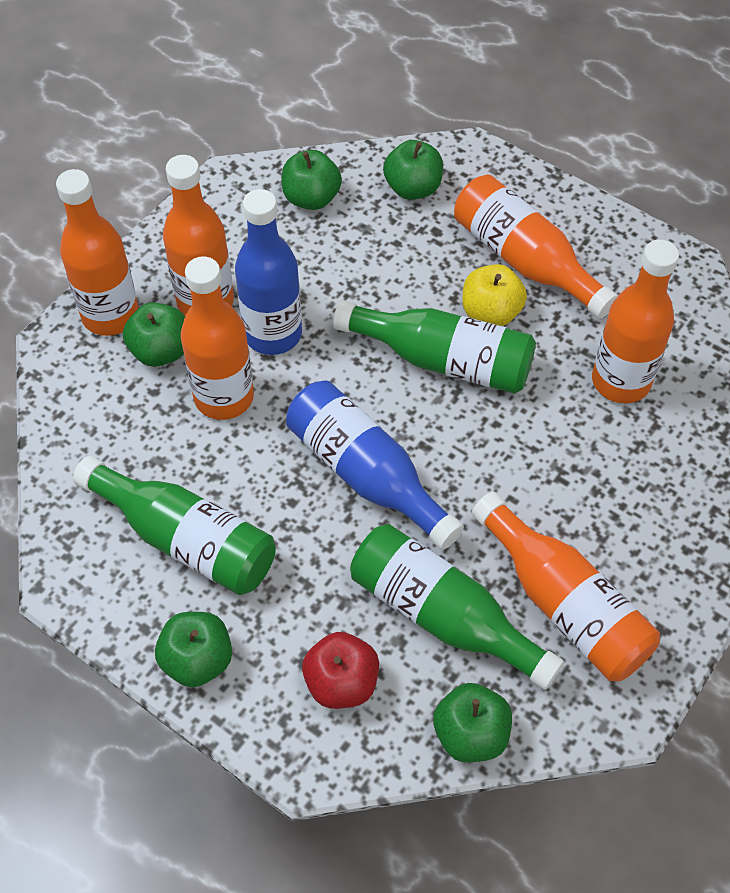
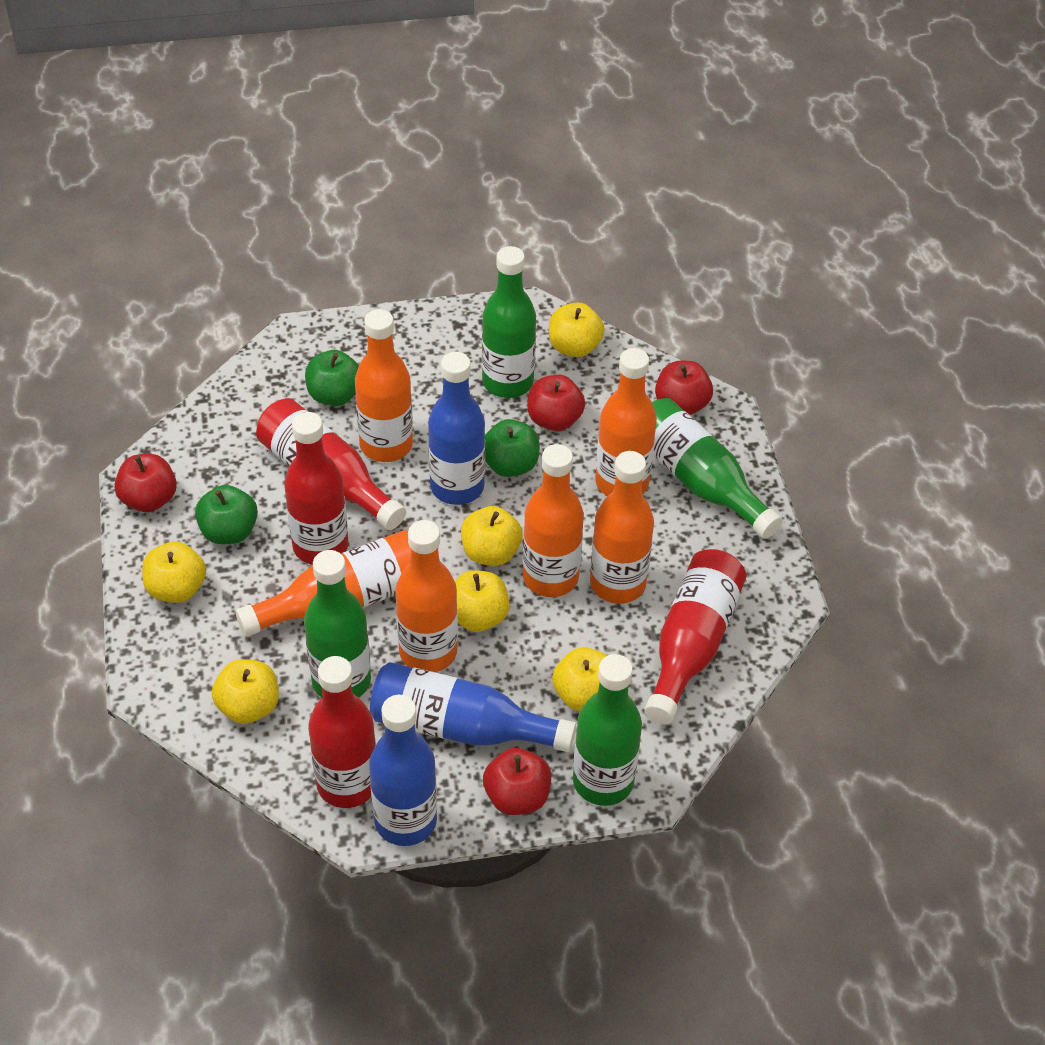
blue bottle: [235,189,302,355] [286,380,464,550] = 2 -> [369,695,437,846] [370,662,576,752] [428,352,485,505] = 3
green apple: [123,302,185,367] [155,612,232,687] [282,150,342,210] [383,140,443,200] [433,683,512,762] = 5 -> [195,485,258,544] [305,350,359,406] [485,419,540,477] = 3
green bottle: [73,456,276,595] [333,300,536,394] [350,524,564,690] = 3 -> [304,550,371,698] [482,246,536,398] [573,654,642,806] [652,398,783,539] = 4
red apple: [302,632,379,709] = 1 -> [114,454,177,512] [483,748,551,815] [527,375,585,431] [655,361,713,415] = 4
red bottle: none = 0 -> [256,398,406,530] [284,412,348,565] [308,656,376,808] [644,549,746,724] = 4
yellow apple: [462,264,527,326] = 1 -> [142,542,206,603] [212,659,279,724] [455,570,510,632] [461,506,523,566] [549,303,605,357] [552,647,608,711] = 6

